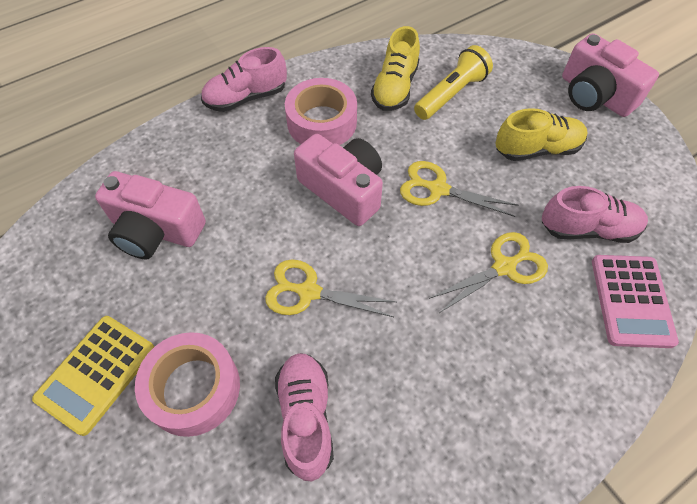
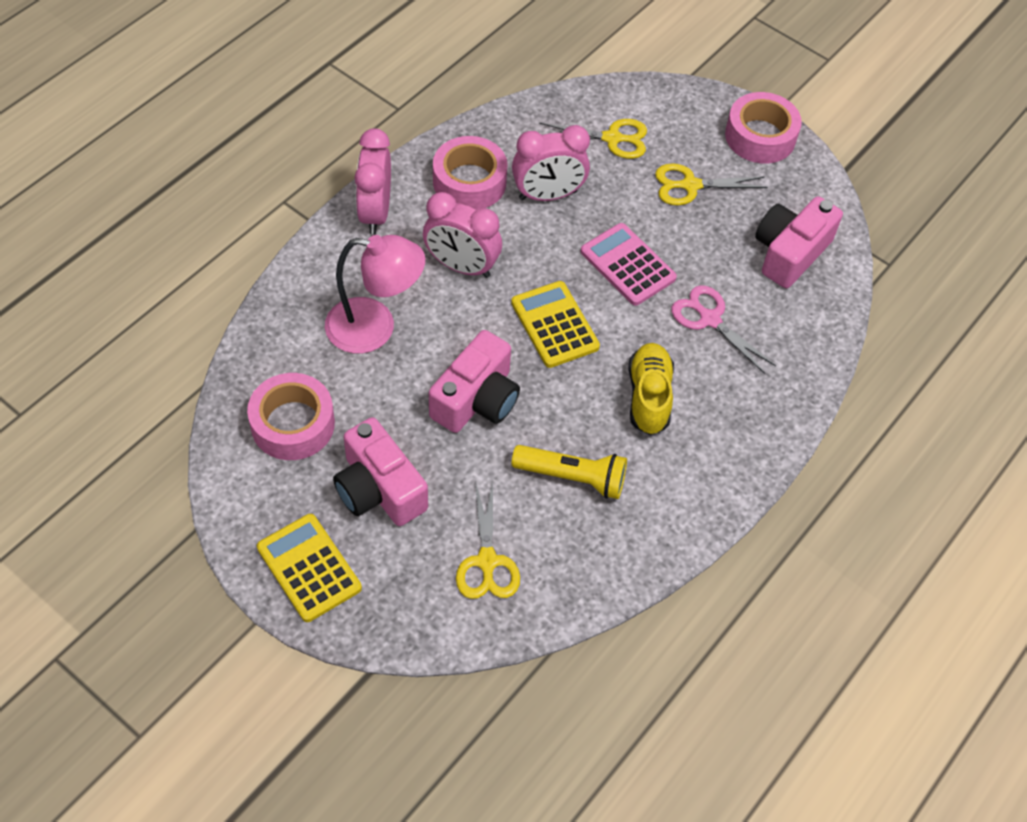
pink clock: none = 0 -> [355,128,391,235] [423,192,502,278] [512,125,590,201] = 3
pink lamp: none = 0 -> [325,235,425,354] = 1
pink scissors: none = 0 -> [671,285,776,374] = 1
pink shoe: [201,47,287,112] [275,353,334,481] [542,186,648,243] = 3 -> none = 0
pink tape: [135,332,240,437] [285,78,357,145] = 2 -> [247,373,335,460] [433,136,508,210] [725,92,802,164] = 3
yellow calculator: [32,316,155,436] = 1 -> [257,514,362,622] [511,281,600,368] = 2
yellow shoe: [371,26,420,111] [495,108,588,161] = 2 -> [628,343,674,435] = 1

